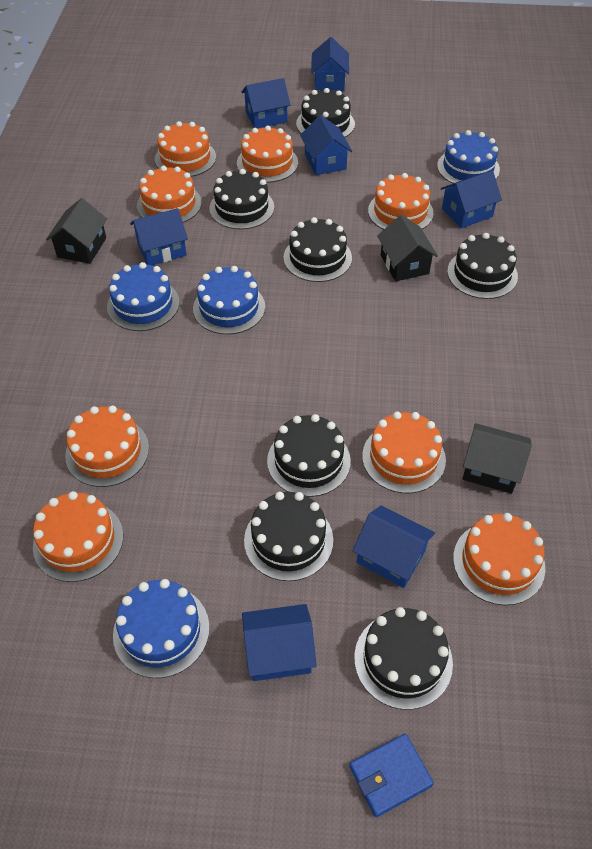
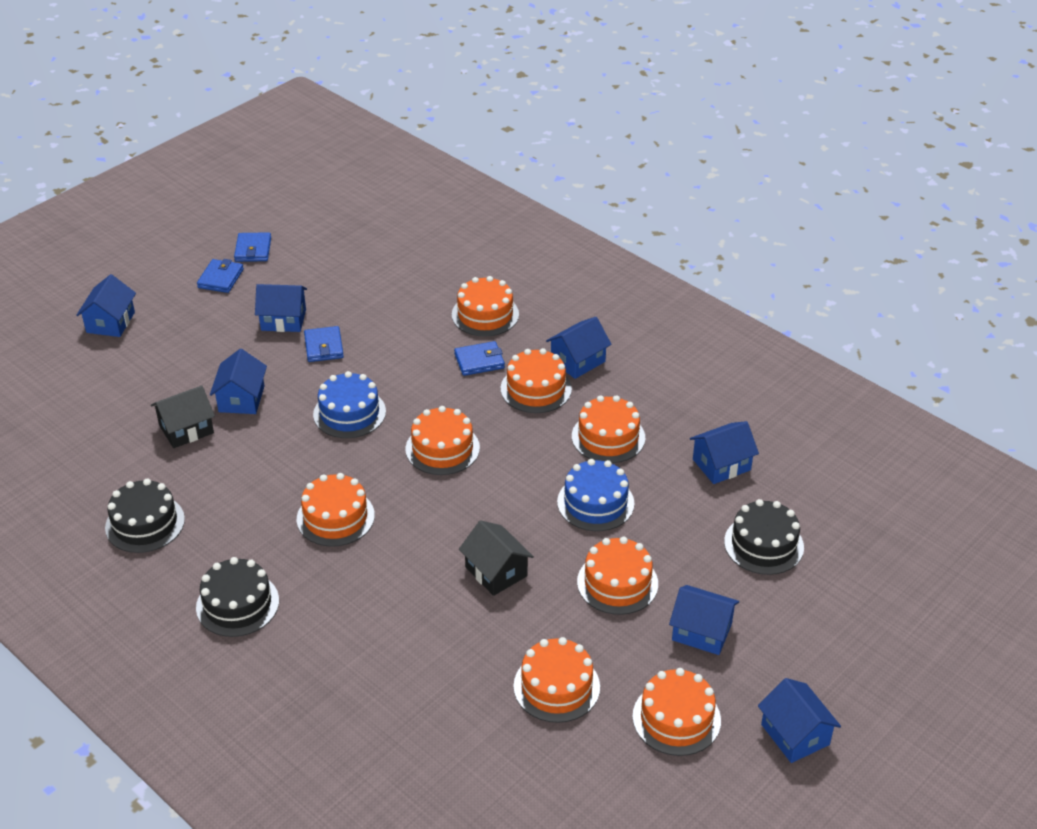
black cake: [209,169,274,229] [244,492,333,581] [267,414,351,497] [283,217,352,282] [296,88,355,137] [354,607,453,710] [447,233,518,299] = 7 -> [105,479,185,553] [196,557,279,637] [724,499,804,575] = 3
black house: [46,198,107,264] [377,215,438,281] [462,423,532,494] = 3 -> [151,385,215,448] [459,520,534,596] = 2
blue cake: [107,262,179,331] [113,579,209,678] [193,266,265,335] [437,130,500,183] = 4 -> [313,371,386,438] [557,459,634,531] = 2
blue wallet: [349,734,434,817] = 1 -> [197,259,244,293] [234,232,271,262] [304,326,344,362] [454,341,505,376] = 4

